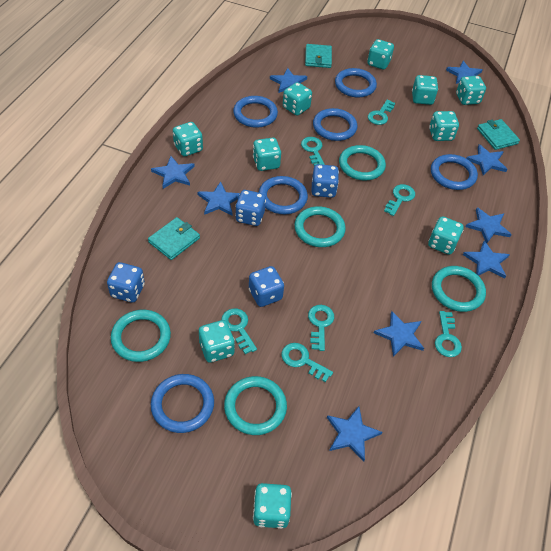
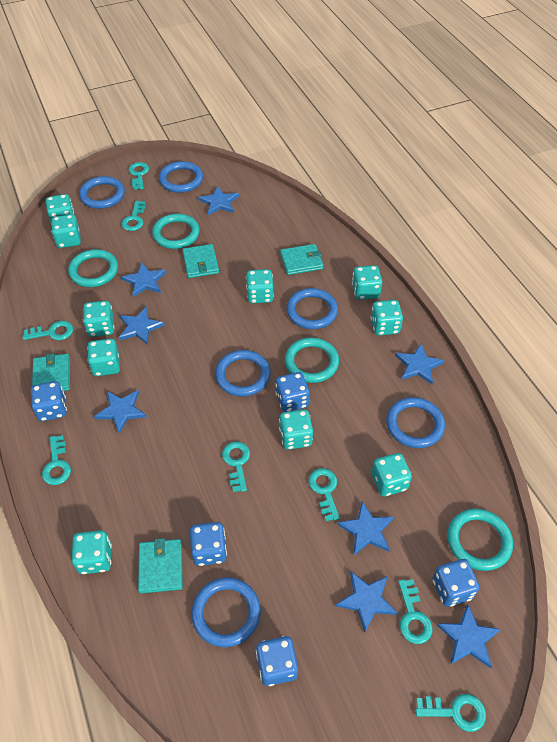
blue dice: [107,262,145,302] [235,190,266,226] [249,266,284,307] [311,164,339,198] = 4 -> [31,381,67,421] [190,522,227,566] [256,636,298,686] [275,372,310,412] [432,559,480,607] = 5
blue star: [151,156,195,189] [197,181,240,216] [270,68,307,93] [327,406,382,462] [374,311,424,357] [446,61,482,84] [463,241,510,279] [465,207,512,243] [466,144,507,175] = 9 -> [94,390,147,434] [119,307,165,345] [121,263,166,297] [198,186,239,215] [336,571,398,632] [337,501,394,555] [395,343,445,384] [437,604,501,668] = 8
turquoise key: [221,308,257,354] [282,343,333,382] [301,137,325,166] [308,305,334,351] [368,99,395,125] [384,184,415,216] [435,311,462,357] = 7 -> [23,321,73,340] [42,435,71,485] [121,201,145,231] [129,162,149,189] [222,442,250,492] [309,468,340,521] [398,579,432,644] [416,694,486,732] = 8
turquoise ring: [111,310,171,362] [224,376,287,435] [294,206,346,247] [339,145,386,181] [432,266,486,312] = 5 -> [68,249,118,287] [152,214,200,249] [285,337,339,383] [447,509,513,571] = 4
turquoise wallet: [148,217,200,260] [305,44,332,68] [477,119,520,150] = 3 -> [32,353,70,391] [138,538,183,593] [182,244,219,278] [280,244,323,275] = 4

